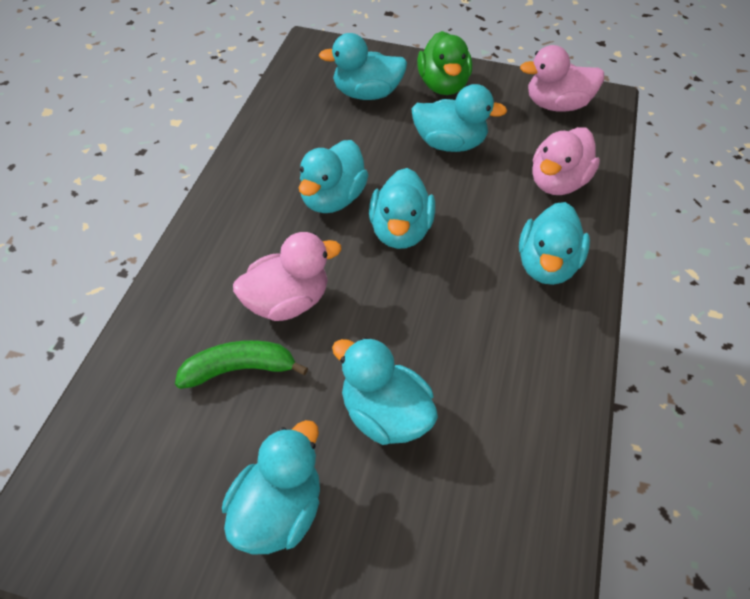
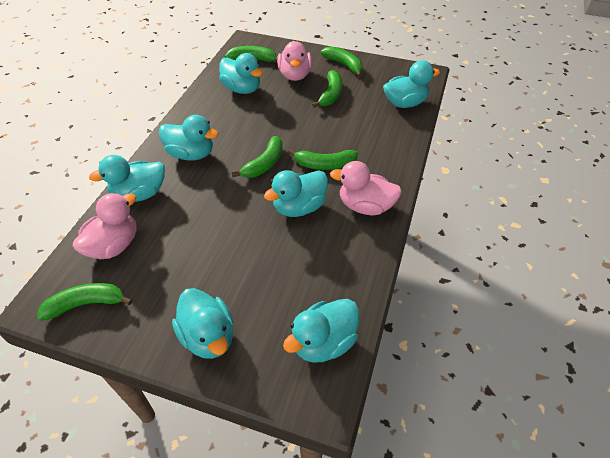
green banana: [175,340,308,389] = 1 -> [37,283,132,321] [225,46,278,62] [231,136,283,178] [288,149,358,170] [312,70,342,108] [321,46,363,77] = 6
green duck: [417,31,472,95] = 1 -> none = 0

